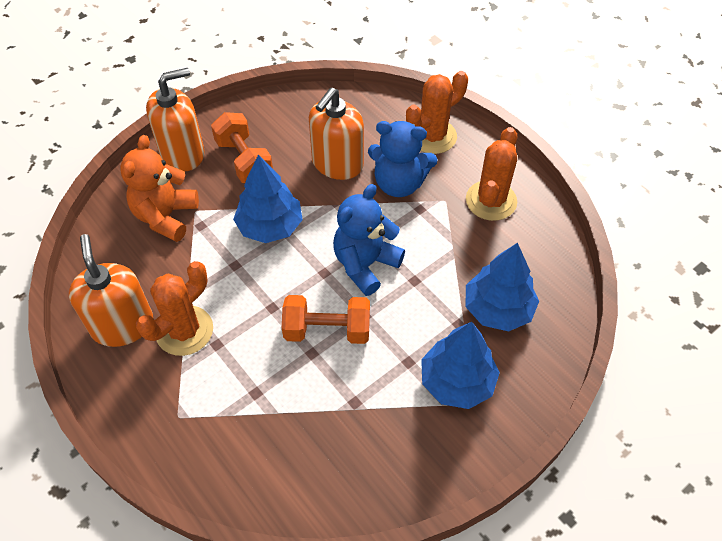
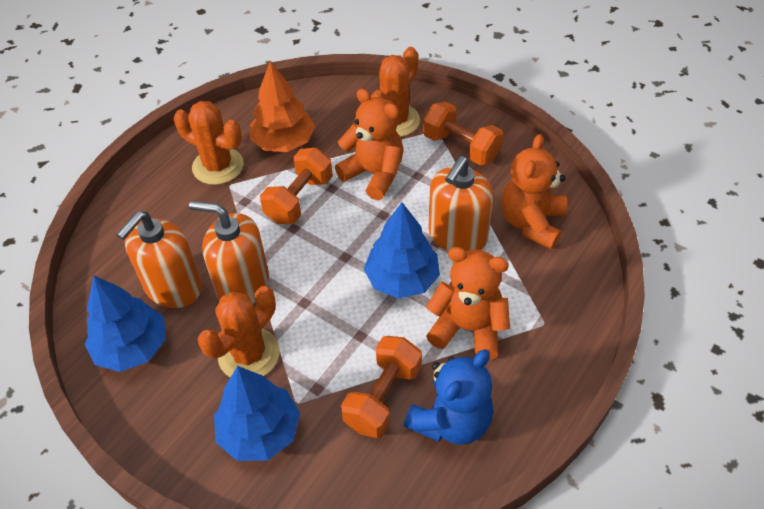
blue teddy bear: [333,184,405,296] [368,121,437,197] = 2 -> [404,349,493,445] = 1
orange dumbbell: [211,112,273,183] [282,295,370,344] = 2 -> [260,148,333,224] [341,336,422,438] [423,102,504,165] = 3
orange teddy bear: [120,135,199,242] = 1 -> [335,89,404,200] [426,247,510,360] [501,134,567,249] = 3
orange tree: none = 0 -> [250,61,315,152] = 1

